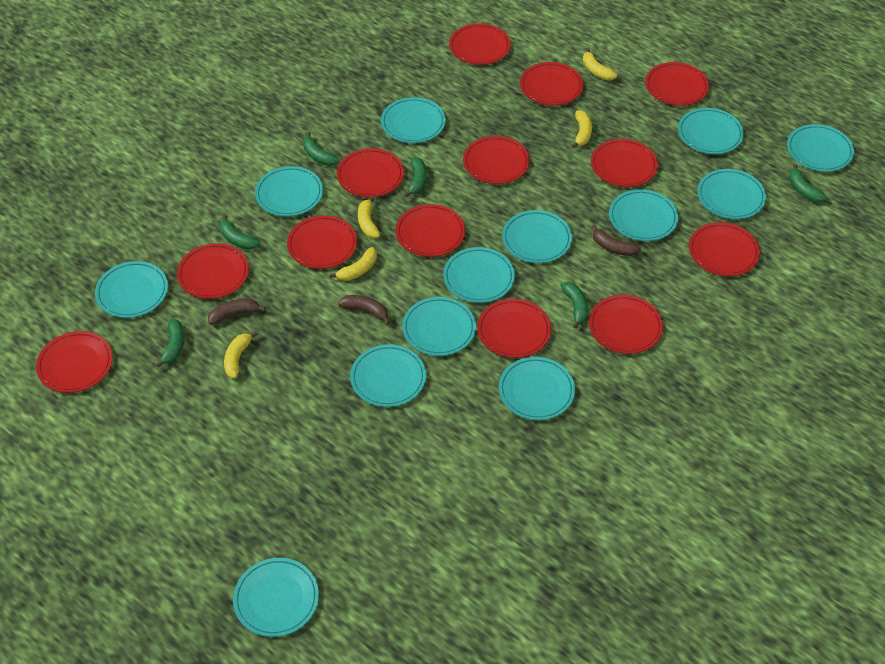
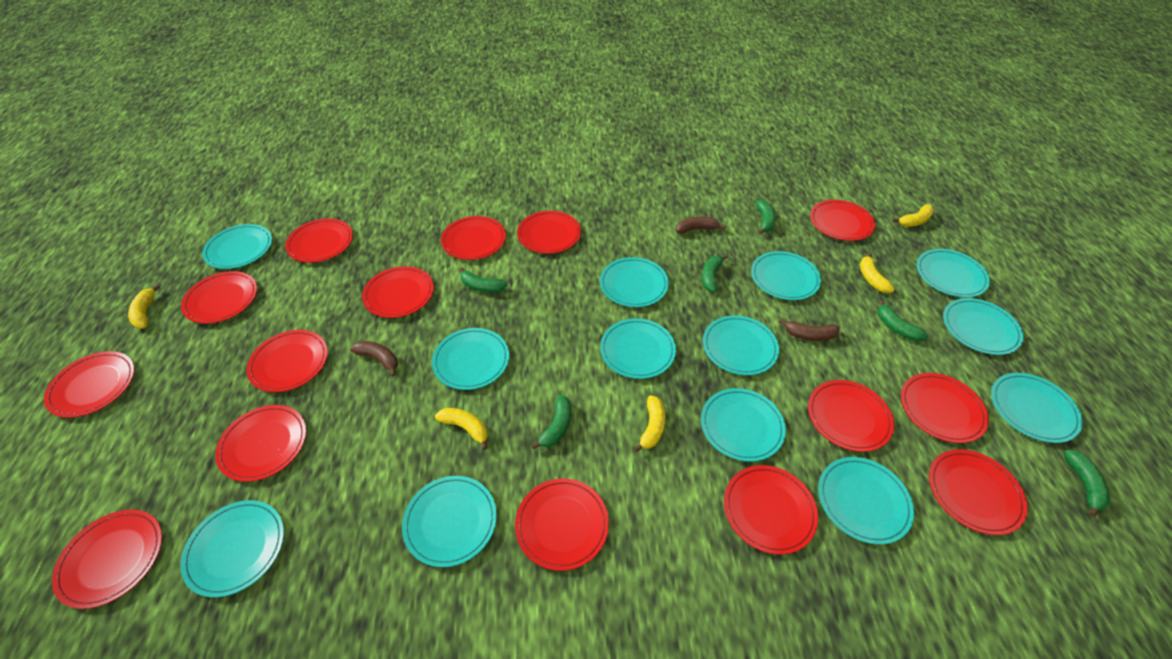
red plate: [36,331,113,393] [177,243,249,299] [287,215,357,269] [337,148,404,197] [396,204,465,257] [449,23,511,65] [463,136,530,184] [477,299,551,358] [520,62,583,106] [589,295,663,354] [591,139,658,187] [645,62,709,106] [689,222,760,276] = 13 -> [44,351,135,418] [52,510,162,609] [181,271,257,324] [215,405,306,482] [247,330,328,392] [285,218,353,263] [362,266,434,318] [441,216,506,260] [515,478,609,571] [517,211,581,254] [724,465,818,555] [808,380,894,452] [810,199,875,241] [901,373,989,443] [929,449,1028,535] = 15

